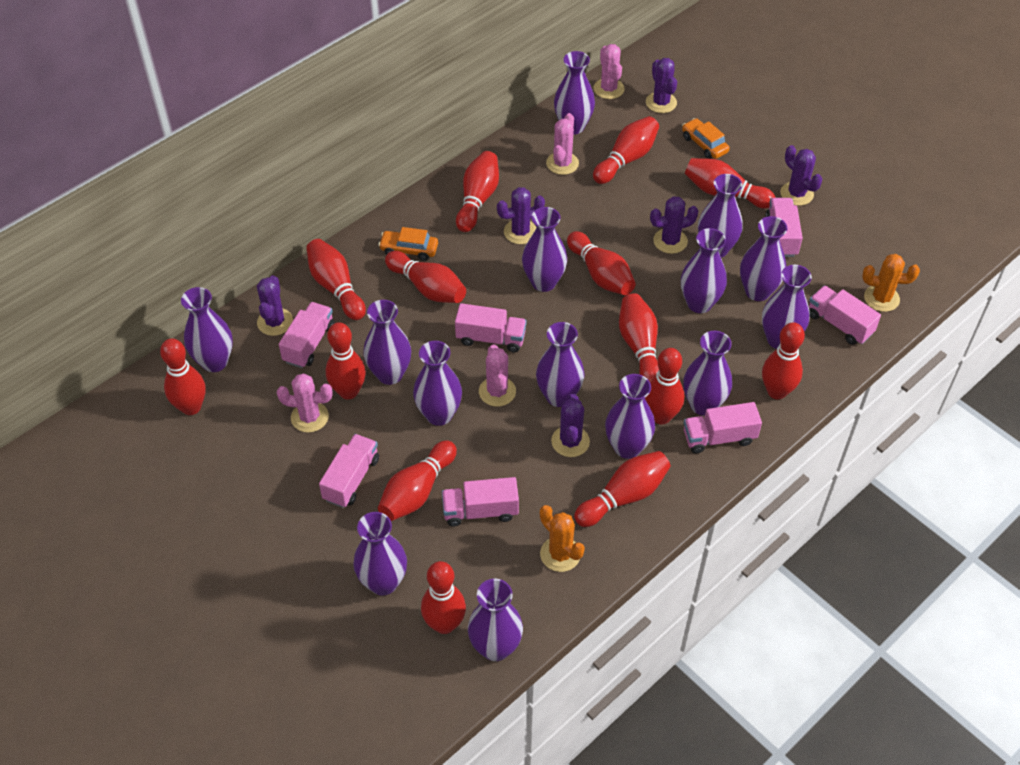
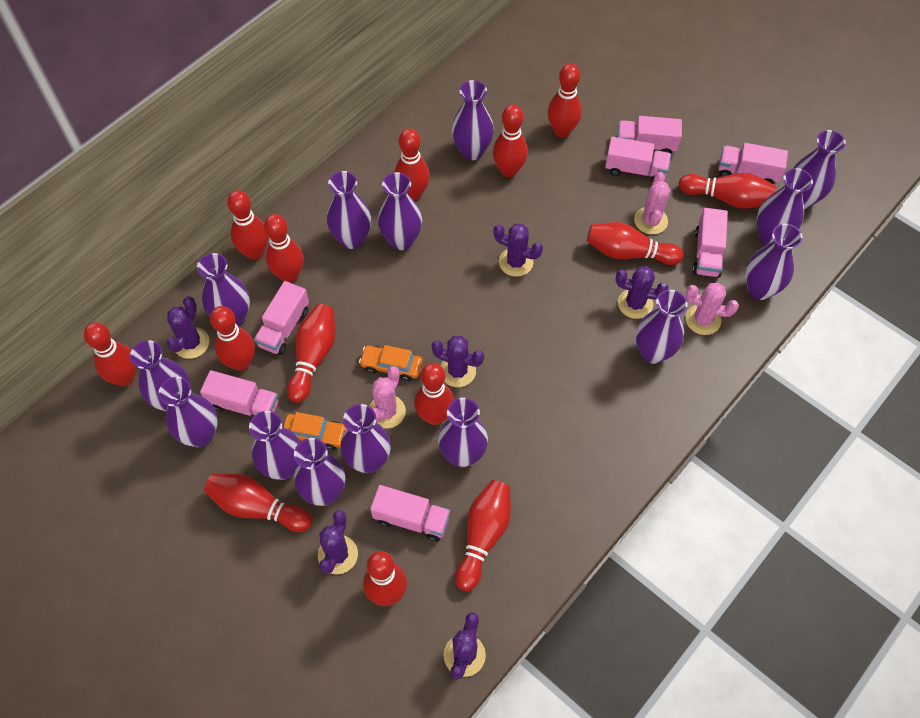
orange cactus: [540,505,585,572] [862,254,920,312] = 2 -> none = 0
pink cactus: [277,373,333,432] [479,344,516,407] [546,113,579,175] [593,44,625,99] = 4 -> [369,366,406,429] [634,172,670,234] [685,282,739,335] = 3

